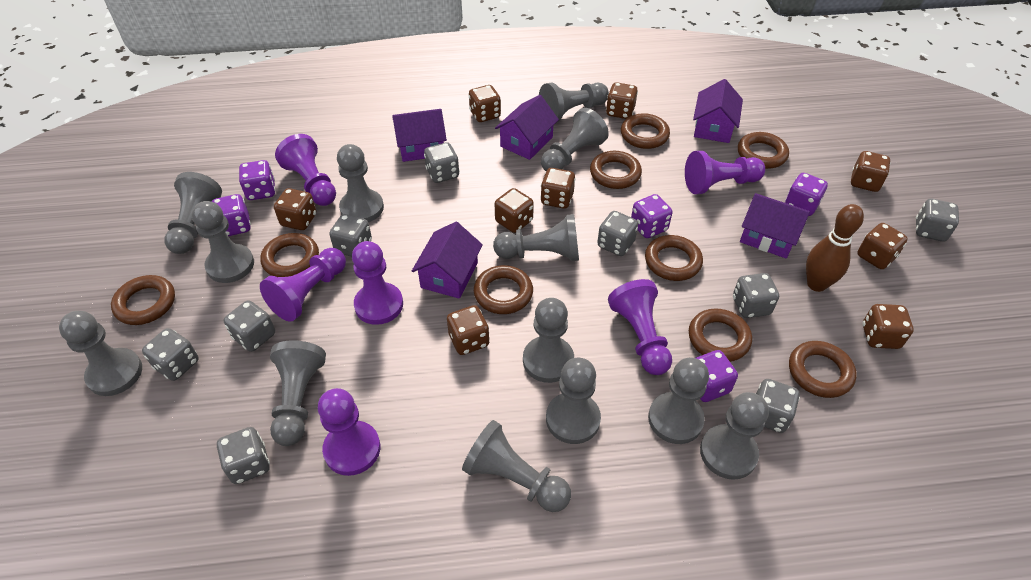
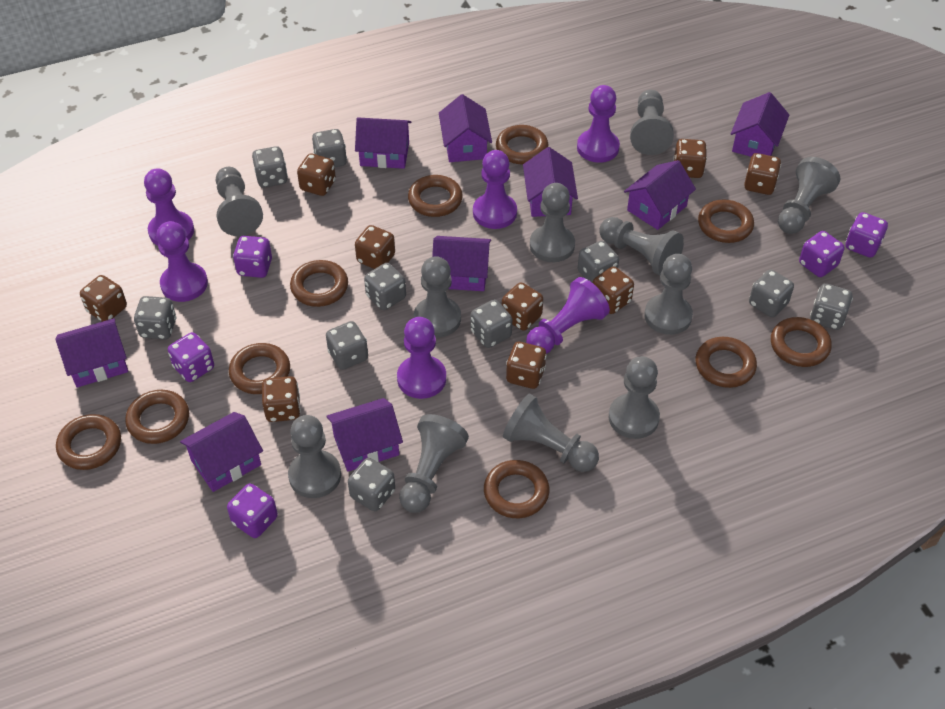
brown bowling pin: [806,204,864,292] = 1 -> none = 0
brown ring: [111,275,175,325] [260,233,319,277] [474,265,533,314] [590,151,642,189] [621,113,670,149] [645,235,703,281] [689,309,752,362] [738,132,789,169] [789,341,857,398] = 9 -> [56,414,121,470] [125,390,189,444] [229,343,290,394] [290,260,348,307] [408,175,463,217] [484,460,549,518] [496,125,548,164] [695,337,757,388] [698,200,754,243] [771,317,832,367] = 10
grey dice: [142,328,199,381] [217,427,270,484] [224,300,275,352] [329,214,372,257] [424,142,459,183] [597,211,638,256] [733,273,779,318] [756,379,800,433] [916,199,959,242] = 9 -> [134,296,176,339] [252,146,288,188] [312,129,347,167] [326,321,368,370] [348,458,395,511] [364,263,406,310] [471,300,512,348] [578,241,619,283] [749,270,794,317] [810,283,853,330] = 10
grey pawn: [59,311,142,396] [164,172,222,254] [192,201,254,283] [270,340,326,446] [337,144,384,222] [462,420,571,512] [493,214,579,261] [523,298,574,383] [539,82,609,122] [541,108,609,171] [546,358,601,444] [648,358,709,444] [700,392,769,480] = 13 -> [216,167,263,236] [288,415,341,498] [399,414,469,513] [414,256,461,337] [503,394,599,472] [530,183,575,262] [599,217,684,275] [609,356,660,439] [630,90,674,155] [644,254,693,335] [778,157,840,234] = 11
purple house: [392,109,447,162] [412,222,483,299] [495,95,559,160] [693,79,743,143] [740,193,810,259] = 5 -> [55,318,128,388] [180,412,263,492] [326,398,403,472] [355,117,411,169] [432,236,491,291] [439,94,492,162] [523,147,578,217] [624,160,696,230] [731,92,789,157] = 9

